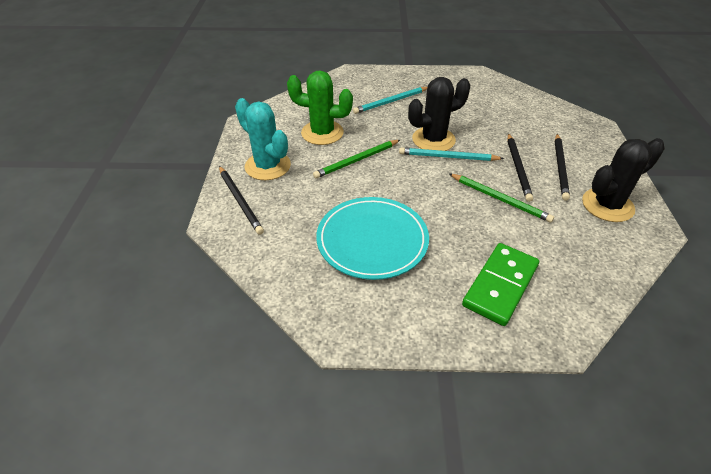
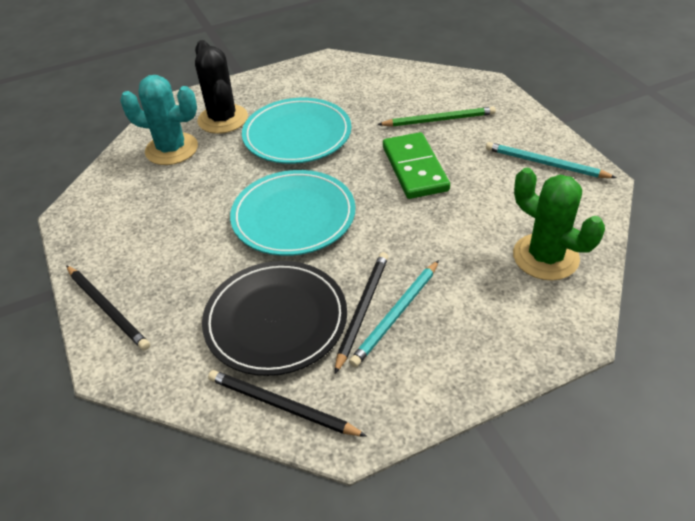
black cactus: [408,77,470,151] [582,138,665,222] = 2 -> [195,40,248,134] = 1
black plate: none = 0 -> [202,261,347,376] = 1
green pencil: [313,140,400,179] [449,173,554,223] = 2 -> [377,107,496,127] = 1
turquoise plate: [316,197,429,280] = 1 -> [230,170,355,256] [242,98,351,164] = 2

